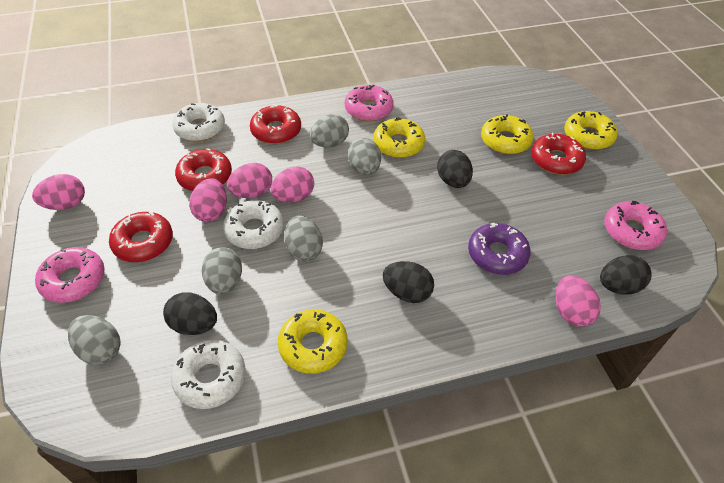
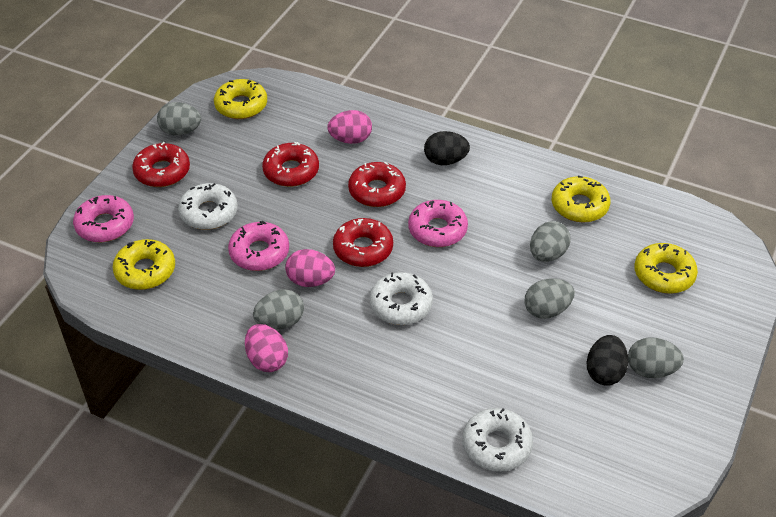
black egg: [163,292,217,335] [383,261,434,303] [437,150,473,188] [600,255,652,295] = 4 -> [424,131,470,165] [586,335,628,386] = 2
pink egg: [32,174,85,210] [189,178,227,222] [227,163,272,198] [270,166,314,203] [556,275,601,327] = 5 -> [245,324,288,372] [285,249,335,287] [327,110,372,144] = 3
purple donut: [468,223,531,275] = 1 -> none = 0

